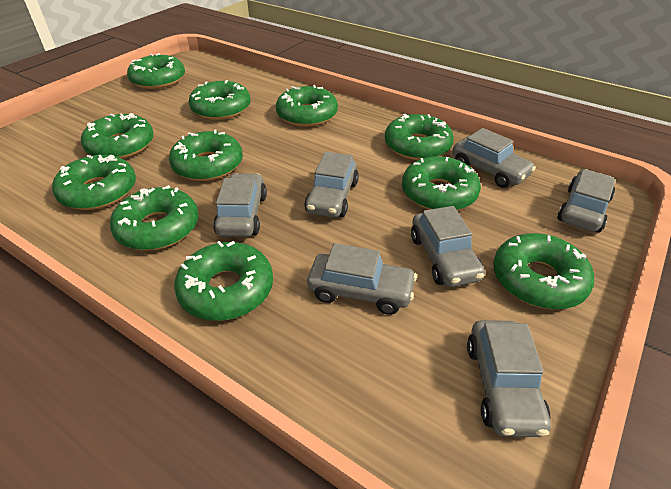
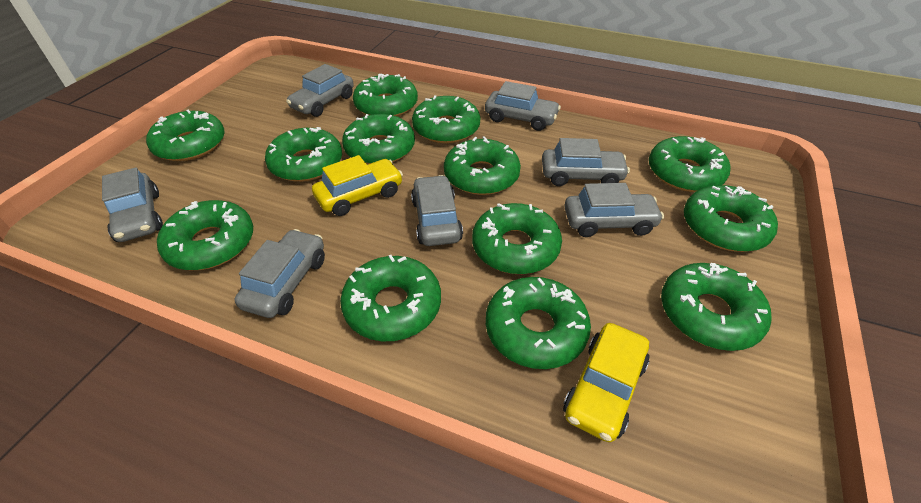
green donut: [52,154,136,210] [81,113,154,159] [110,185,199,251] [127,53,185,89] [169,130,243,181] [174,241,273,321] [189,80,251,120] [276,85,338,127] [385,114,454,160] [402,156,481,210] [493,233,594,309] = 11 -> [146,110,225,161] [157,200,253,270] [265,127,342,182] [340,255,441,341] [342,114,415,164] [353,74,418,117] [412,95,480,144] [444,136,521,195] [472,203,562,274] [486,277,591,369] [649,136,731,192] [661,263,771,351] [684,185,778,252] = 13
yellow car: none = 0 -> [312,155,403,216] [563,323,649,442] = 2

